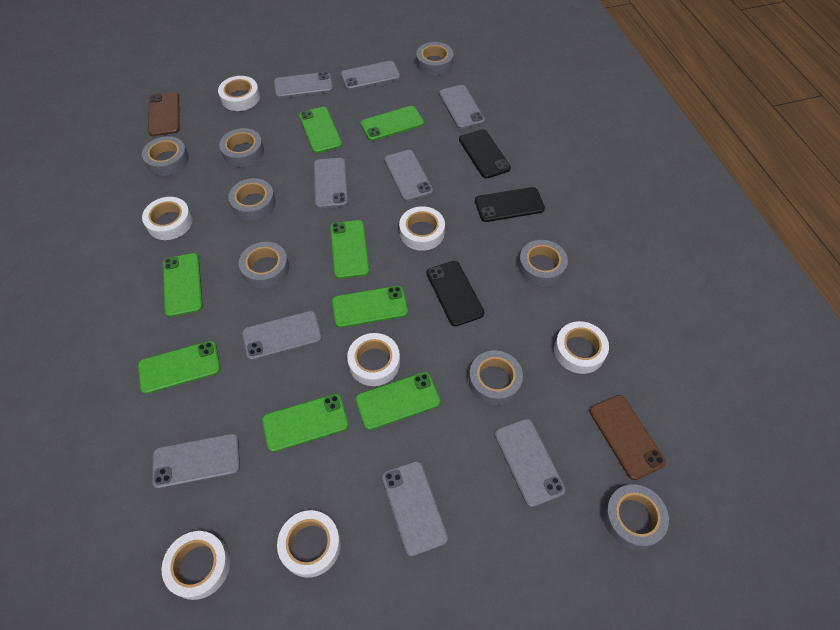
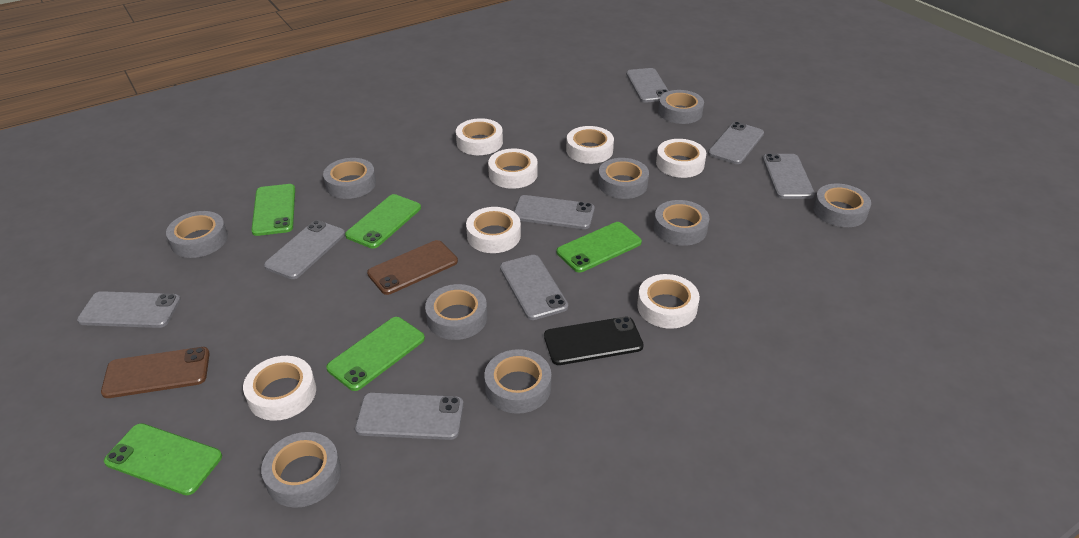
black phone: [426,261,484,326] [459,129,511,179] [475,187,545,222] = 3 -> [544,317,644,365] = 1
green phone: [138,341,221,394] [163,253,203,317] [262,394,349,452] [299,107,342,153] [330,220,369,279] [332,286,408,328] [355,372,440,430] [360,106,424,141] = 8 -> [104,423,222,495] [251,184,295,236] [326,317,425,391] [345,194,421,249] [557,222,642,272] = 5
grey phone: [152,433,240,489] [242,311,322,360] [274,72,333,98] [314,158,348,209] [341,61,400,90] [382,461,448,557] [384,150,433,201] [439,85,485,129] [495,418,566,507] = 9 -> [77,291,181,328] [264,220,345,279] [355,393,463,440] [500,255,568,320] [514,195,595,229] [626,68,668,103] [708,122,764,164] [762,153,815,199] = 8
grey tape: [142,136,189,176] [219,128,264,167] [228,178,276,221] [239,242,289,288] [416,42,454,75] [469,351,523,405] [518,240,568,286] [603,484,669,550] = 8 -> [166,211,228,258] [261,432,341,508] [323,158,376,199] [425,284,487,340] [484,349,551,414] [598,158,649,199] [654,200,709,246] [658,90,704,124] [813,184,871,227] = 9

